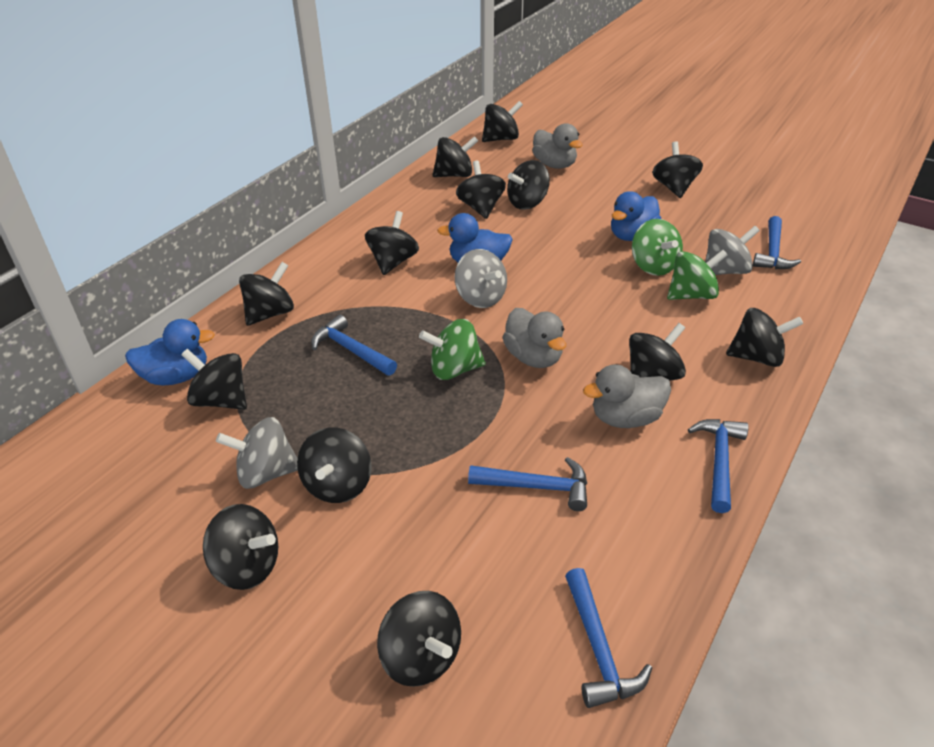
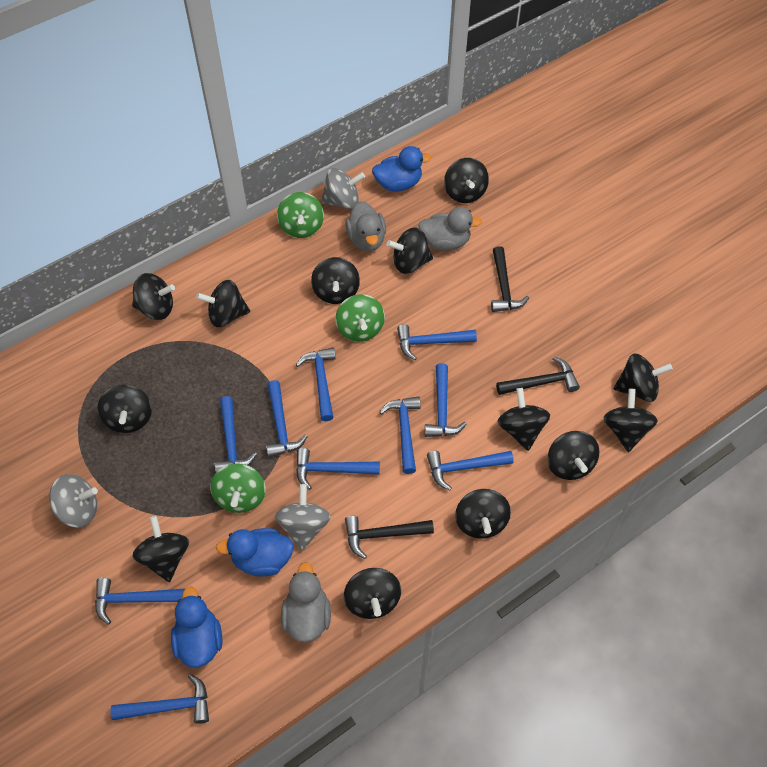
black hammer: none = 0 -> [345,516,434,559] [491,246,529,312] [496,357,580,395] = 3
blue hammer: [311,315,397,376] [468,457,587,511] [565,568,652,708] [688,419,749,513] [753,216,801,269] = 5 -> [95,578,185,624] [111,674,209,724] [214,396,257,472] [266,380,308,457] [296,347,336,421] [296,448,380,490] [379,396,420,474] [397,324,477,360] [425,363,467,437] [427,451,514,490] = 10

